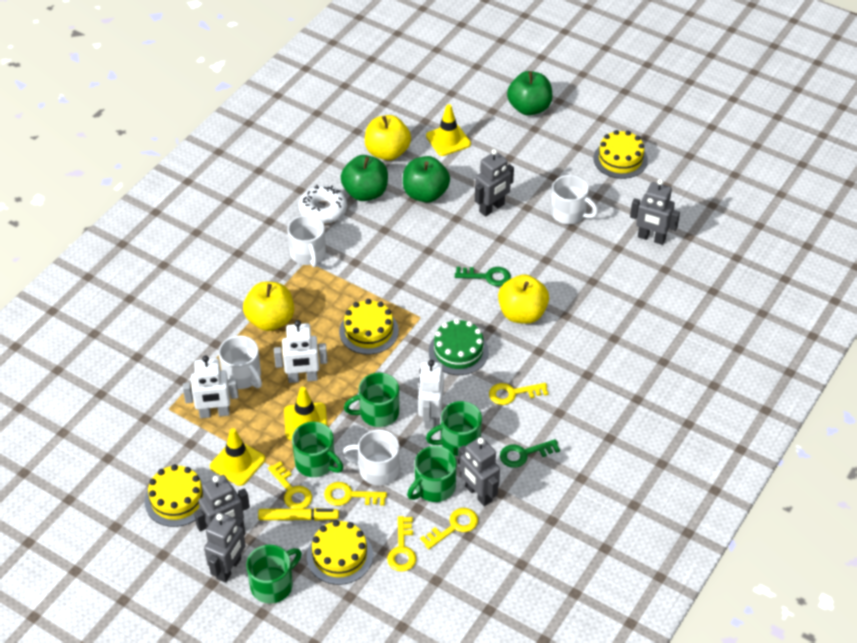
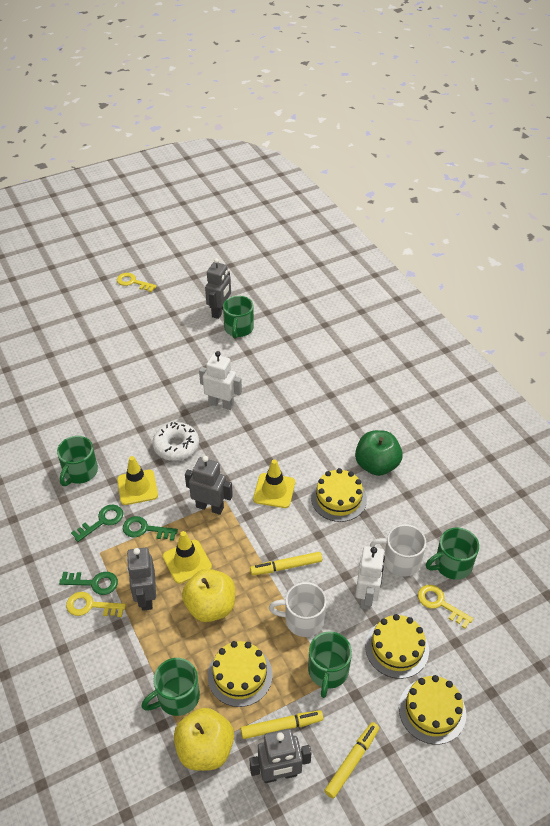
green apple: [341,155,388,201] [403,156,450,203] [507,71,553,116] = 3 -> [355,430,403,476] = 1
green cake: [429,319,489,375] = 1 -> none = 0
green key: [455,267,511,286] [500,439,560,468] = 2 -> [59,572,118,595] [71,505,123,542] [123,516,178,541] = 3
grey robot: [194,475,250,532] [204,512,246,583] [458,437,500,506] [475,149,514,217] [630,179,680,245] = 5 -> [127,547,156,611] [185,456,233,515] [205,258,231,319] [249,729,312,783] = 4
white mug: [219,336,262,389] [287,215,326,267] [342,430,400,486] [551,175,598,224] = 4 -> [269,582,327,637] [370,524,426,576] = 2
white robot: [183,355,238,418] [274,320,328,383] [418,360,444,429] = 3 -> [199,351,242,410] [355,546,385,610] = 2
yellow apple: [243,282,294,331] [365,115,411,160] [498,274,549,324] = 3 -> [174,708,234,771] [182,569,235,622] = 2
yellow key: [268,461,312,509] [324,482,387,506] [387,516,416,572] [420,508,478,549] [489,383,548,405] = 5 -> [66,592,126,617] [117,273,157,292] [418,585,473,629] = 3
yellow marker: [258,508,339,521] = 1 -> [241,710,323,739] [250,552,322,575] [324,722,379,799] = 3

